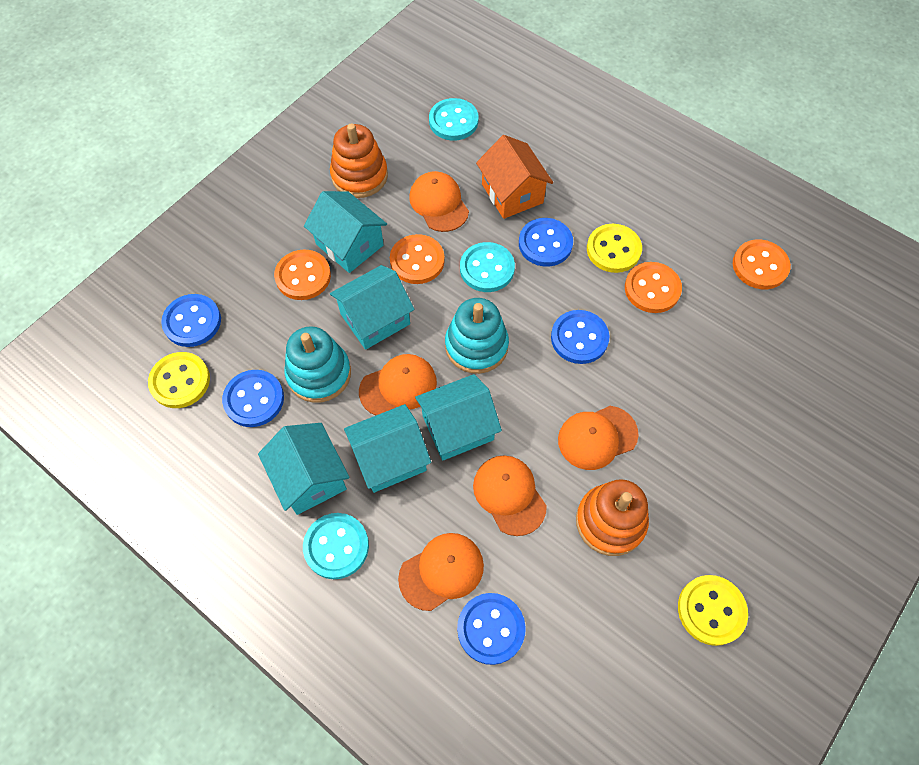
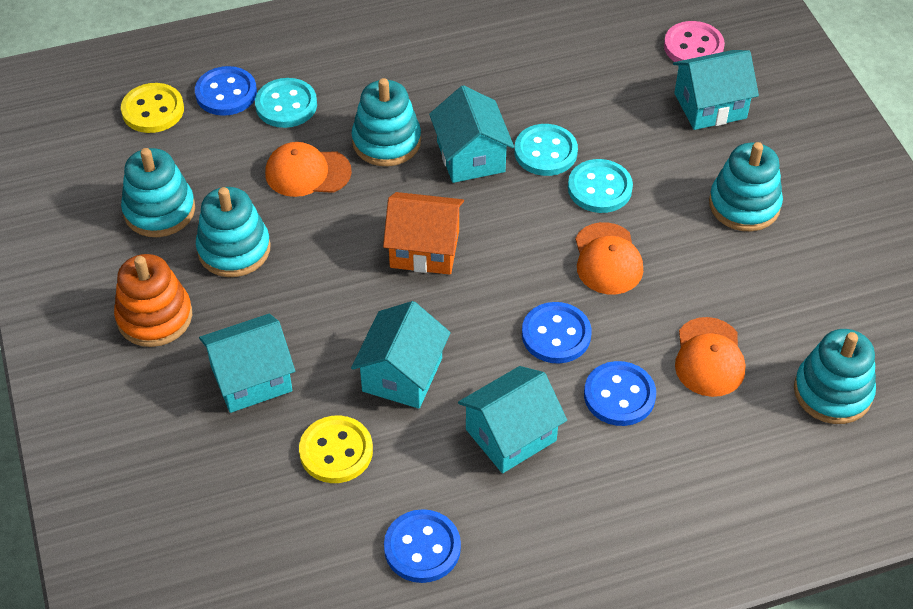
blue button: [161,294,221,347] [222,370,284,427] [457,593,526,665] [519,218,573,266] [551,310,609,364] = 5 -> [195,66,257,116] [384,509,461,583] [522,302,592,363] [584,361,656,426] = 4
orange button: [274,250,331,300] [390,234,445,284] [625,262,682,313] [733,240,791,289] = 4 -> none = 0
orange cap: [359,354,437,415] [398,533,484,611] [409,171,469,232] [473,455,547,536] [558,406,639,470] = 5 -> [265,142,352,197] [575,222,643,294] [675,317,745,397] = 3
orange stacking toy: [330,123,388,198] [576,479,649,556] = 2 -> [114,254,192,347] = 1
pink button: none = 0 -> [664,21,725,62] = 1
turquoise stacking toy: [284,326,351,403] [445,298,509,374] = 2 -> [121,148,195,237] [196,187,270,277] [352,78,421,166] [709,142,783,231] [794,329,876,424] = 5
yellow button: [148,352,210,408] [587,224,642,273] [678,575,748,646] = 3 -> [121,83,184,133] [299,415,373,483] = 2

